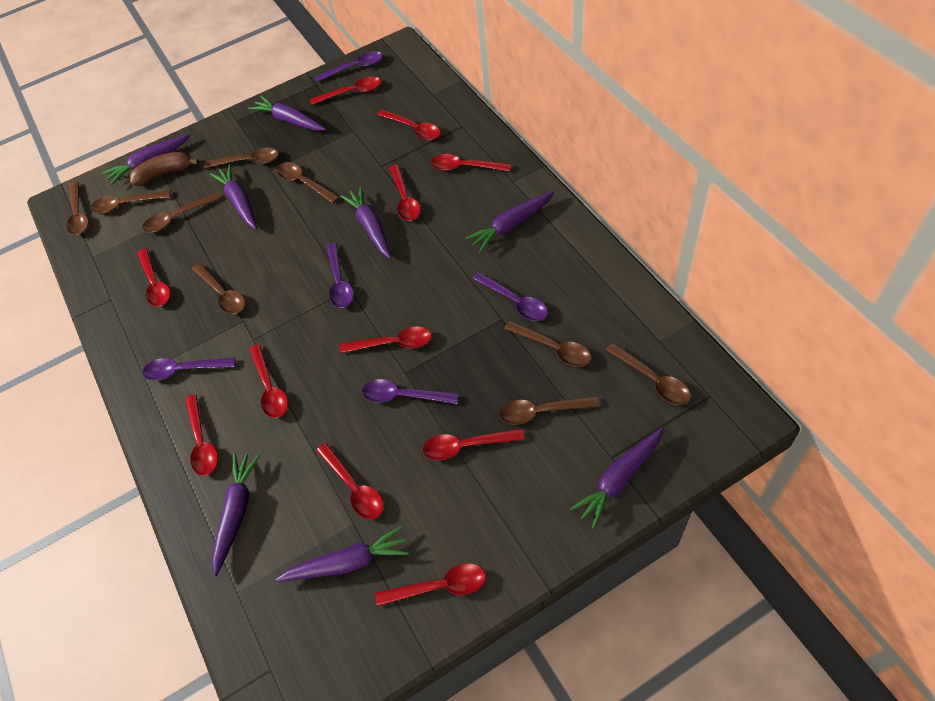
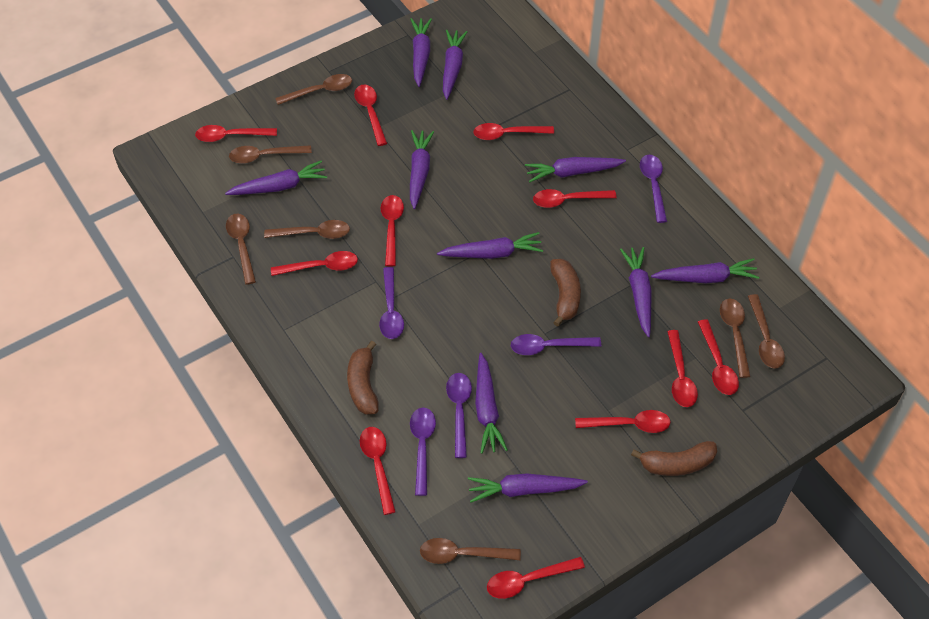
brown banana: [129,151,199,186] = 1 -> [347,341,379,414] [550,259,581,327] [631,441,717,476] = 3
brown spoon: [67,182,89,235] [90,190,171,213] [142,193,220,233] [192,263,245,314] [203,148,279,168] [276,162,339,204] [499,396,599,425] [504,321,591,367] [606,343,691,405] = 9 -> [226,214,256,285] [229,145,312,164] [264,220,350,239] [275,74,352,105] [420,538,521,564] [720,299,751,378] [748,294,785,368] = 7
purple carrot: [102,134,191,185] [210,164,257,229] [212,453,261,576] [248,96,326,131] [275,526,409,582] [340,186,391,259] [465,191,554,253] [570,427,664,529] = 8 -> [225,161,327,195] [410,130,434,209] [411,18,432,87] [437,232,543,259] [443,30,467,100] [468,473,588,503] [475,353,508,454] [525,157,626,182] [620,247,652,337] [651,258,759,283] = 10

